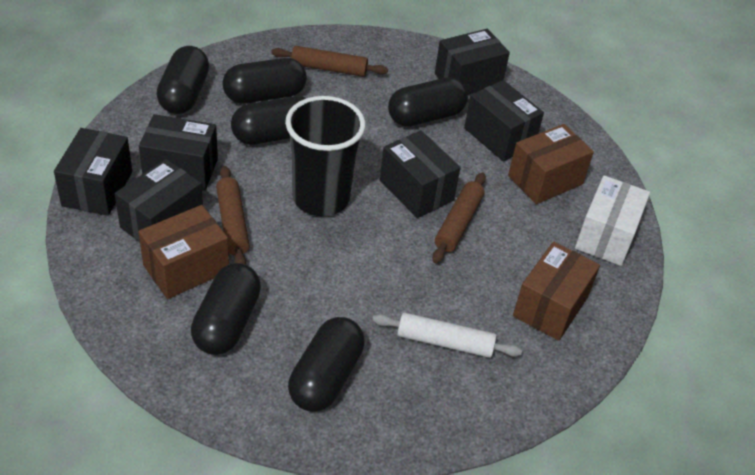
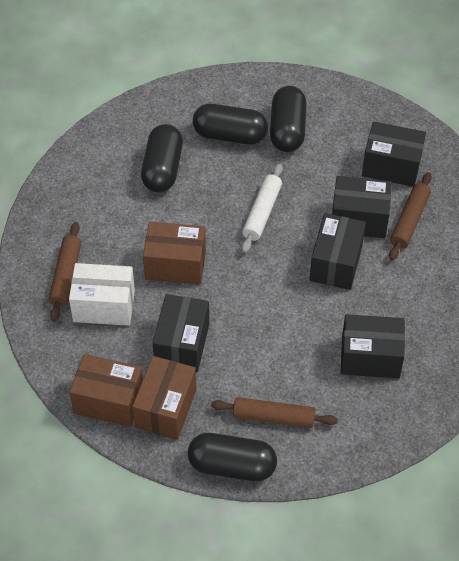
black box: [54,128,132,216] [115,159,203,242] [139,114,218,191] [380,130,461,218] [435,29,510,95] [464,80,544,162] = 6 -> [153,294,209,373] [310,213,366,290] [332,176,392,238] [341,314,405,378] [362,122,426,187] = 5
black capsule: [157,46,209,114] [191,263,261,355] [223,58,307,104] [231,96,306,145] [288,317,365,412] [388,77,468,127] = 6 -> [141,124,183,192] [188,433,277,481] [193,104,268,145] [270,86,307,152] = 4
black cup: [285,96,366,216] = 1 -> none = 0

